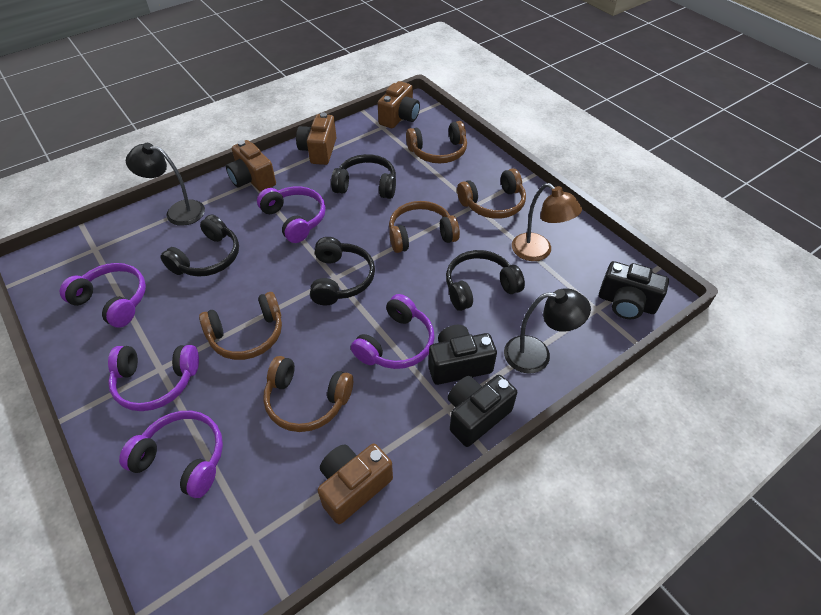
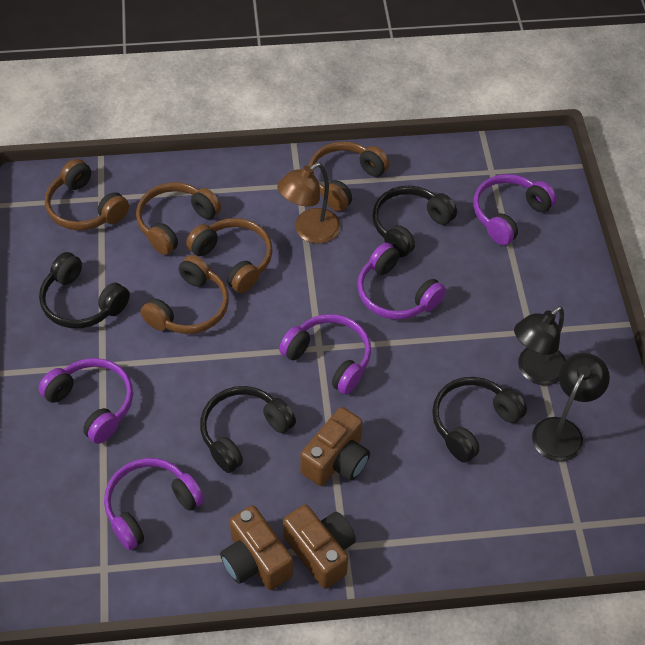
black camera: [428,325,497,385] [448,375,517,447] [599,261,669,319] = 3 -> none = 0
brown camera: [226,140,276,192] [296,113,336,165] [317,444,393,524] [378,81,420,128] = 4 -> [220,505,293,590] [283,504,356,589] [300,407,370,486] = 3

